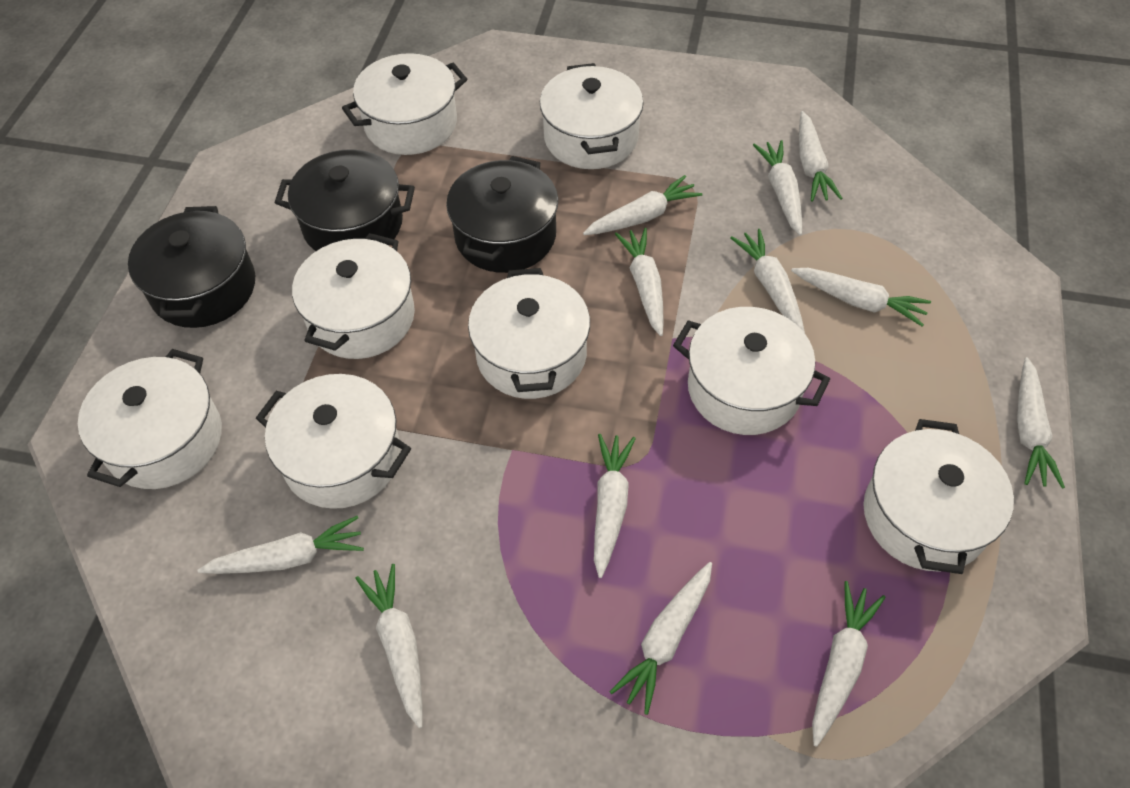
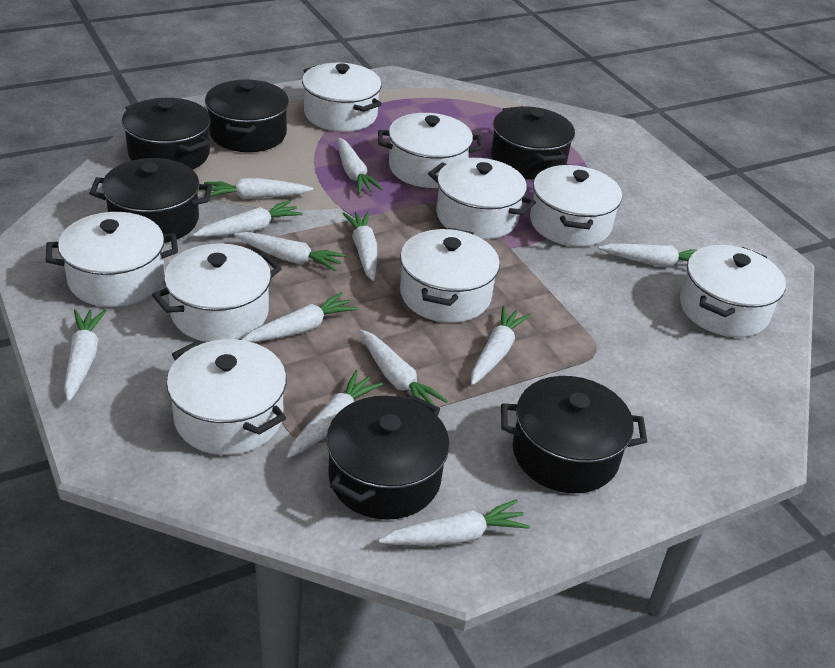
black pot: [128,206,255,328] [275,149,415,251] [446,156,558,273] = 3 -> [89,158,212,243] [122,98,211,170] [205,80,289,152] [326,395,450,520] [491,106,575,180] [501,376,648,493] = 6
white pot: [78,349,222,489] [256,374,411,509] [292,233,415,359] [342,53,467,155] [468,268,590,399] [540,63,644,169] [673,307,830,435] [863,419,1014,574] = 8 -> [46,212,178,307] [152,243,282,342] [167,339,286,455] [302,63,382,132] [378,113,483,188] [400,227,500,323] [428,158,536,239] [530,164,622,247] [680,245,786,337] = 9

